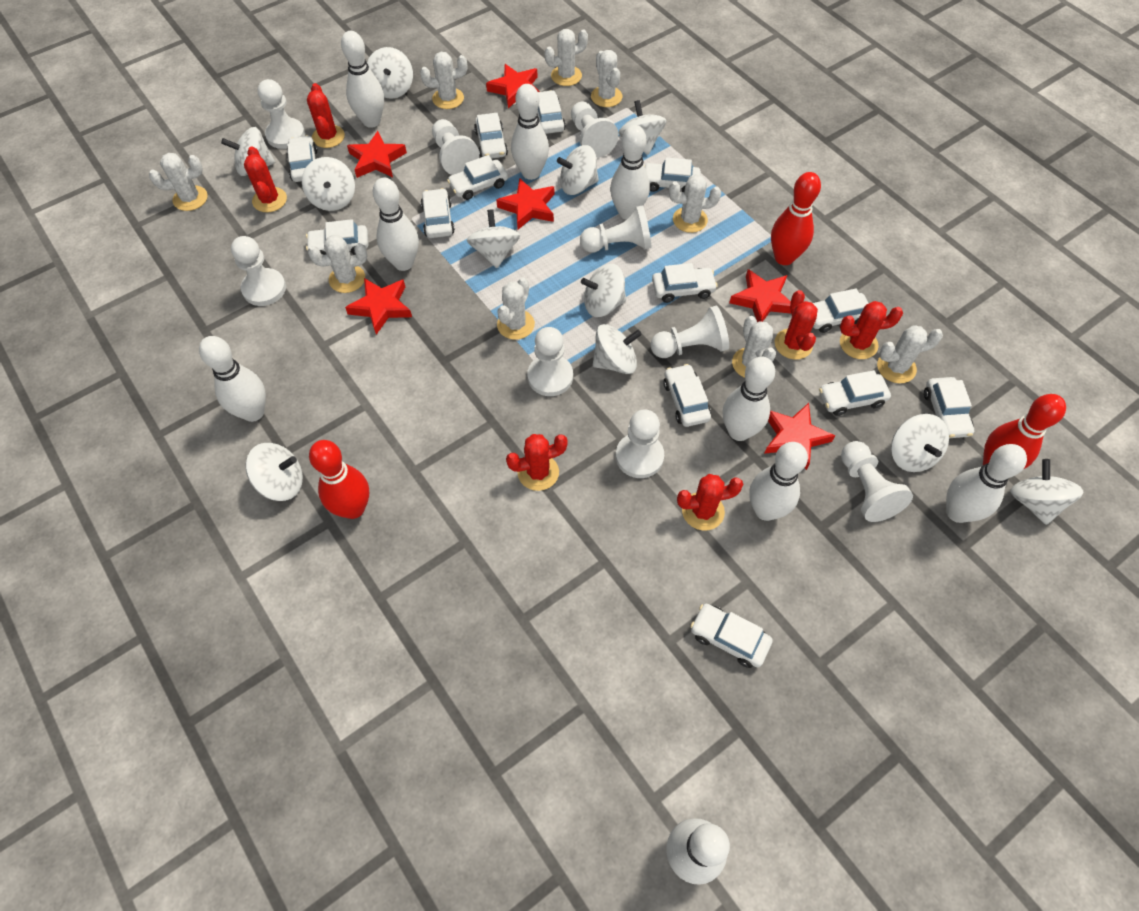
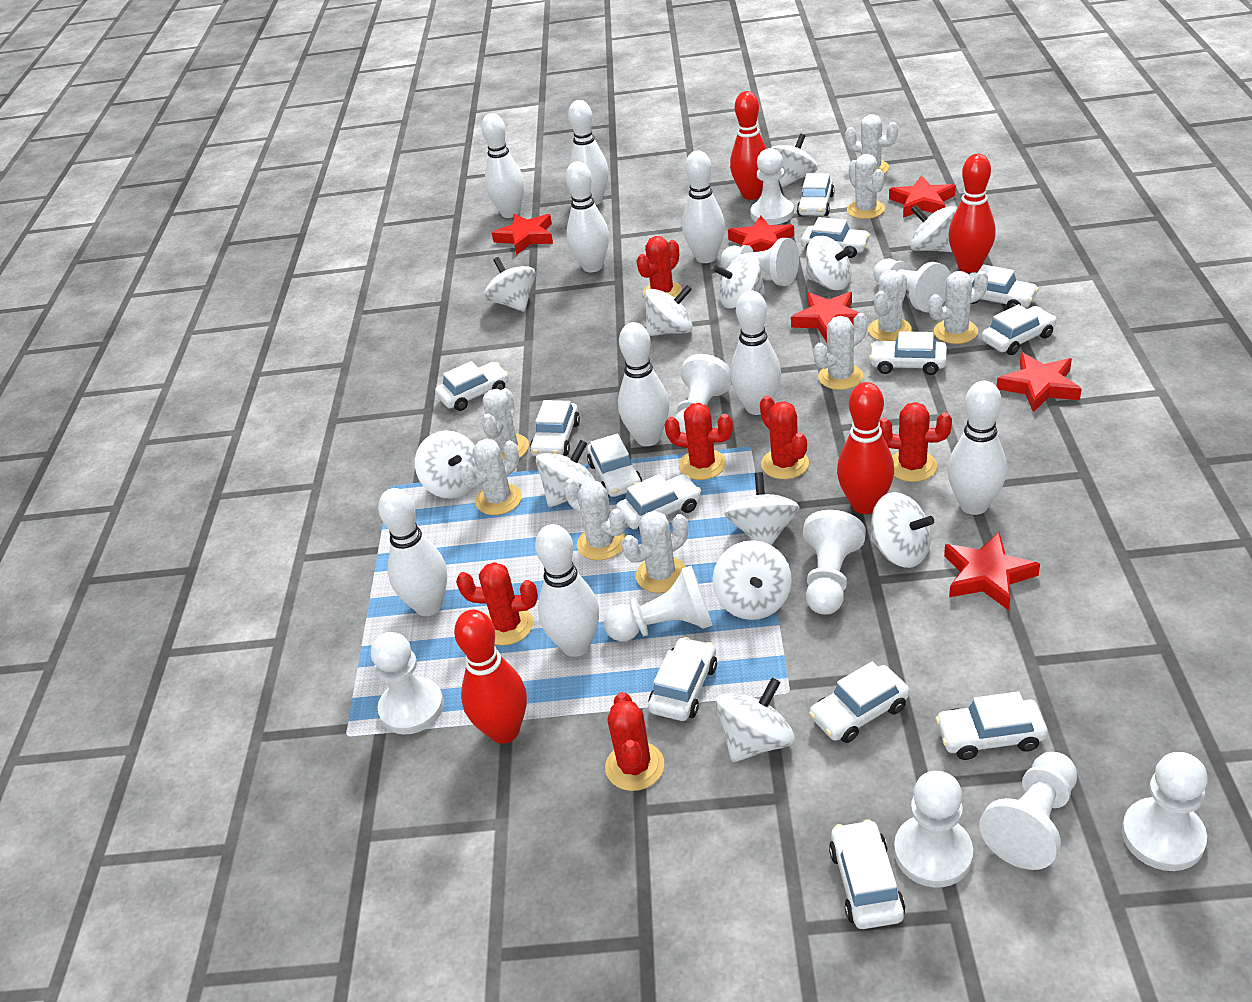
red bowling pin: [309,440,369,519] [771,172,821,265] [983,394,1066,469] = 3 -> [454,610,527,744] [730,91,767,200] [837,382,894,514] [948,154,996,273] = 4
white pawn: [231,236,286,306] [258,79,305,149] [432,119,479,175] [527,327,573,396] [571,102,619,158] [580,205,652,253] [616,410,664,478] [651,306,729,358] [841,441,913,522] = 9 -> [371,632,444,735] [604,566,712,642] [675,354,732,433] [721,238,799,286] [751,148,794,225] [803,510,866,615] [873,259,950,312] [894,771,973,888] [979,752,1077,870] [1122,752,1208,871] = 10
white spinning top: [221,127,275,176] [245,443,303,501] [302,157,355,211] [367,47,413,99] [467,209,520,268] [557,145,599,195] [581,264,626,317] [593,324,642,374] [619,100,666,155] [891,414,949,472] [1010,459,1084,525] = 11 -> [415,430,477,499] [484,257,536,312] [535,440,596,507] [644,285,693,336] [712,540,792,620] [713,253,765,309] [715,678,795,762] [724,472,800,545] [771,134,818,187] [806,236,854,290] [870,492,934,568] [910,204,957,252] = 12

